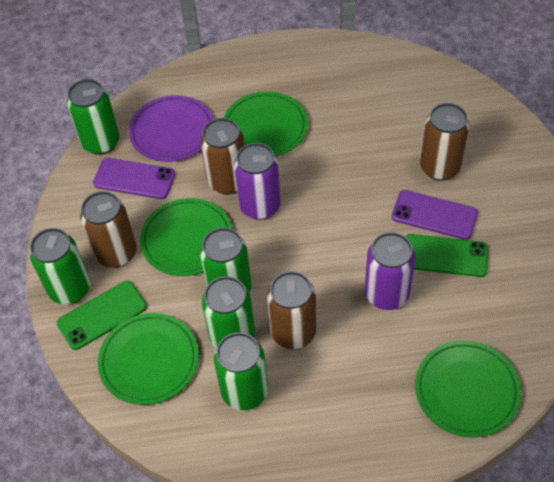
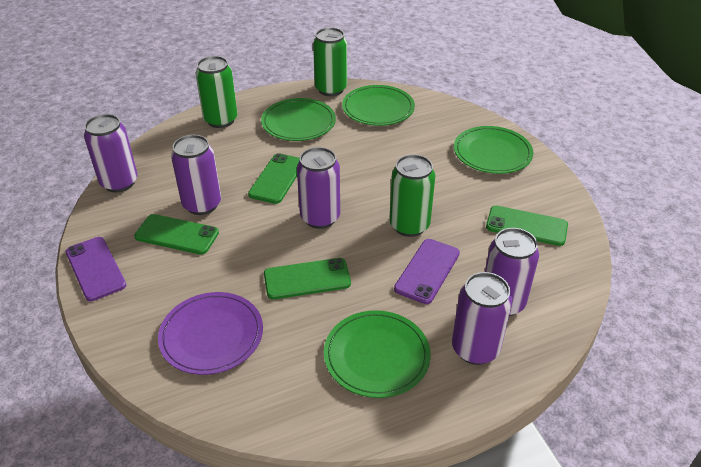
brown can: [80,191,137,268] [200,118,245,195] [267,271,317,349] [420,103,469,181] = 4 -> none = 0
green can: [30,228,90,304] [67,79,120,155] [200,227,252,292] [202,276,255,349] [214,332,268,410] = 5 -> [195,56,237,128] [313,27,347,96] [389,154,436,237] = 3
green phone: [57,281,147,350] [406,234,488,277] = 2 -> [134,214,219,255] [248,153,300,204] [264,258,351,299] [486,205,568,246] = 4
purple can: [234,143,281,220] [365,232,415,310] = 2 -> [84,114,138,192] [171,135,221,215] [297,147,340,229] [452,272,512,365] [485,228,539,316] = 5

